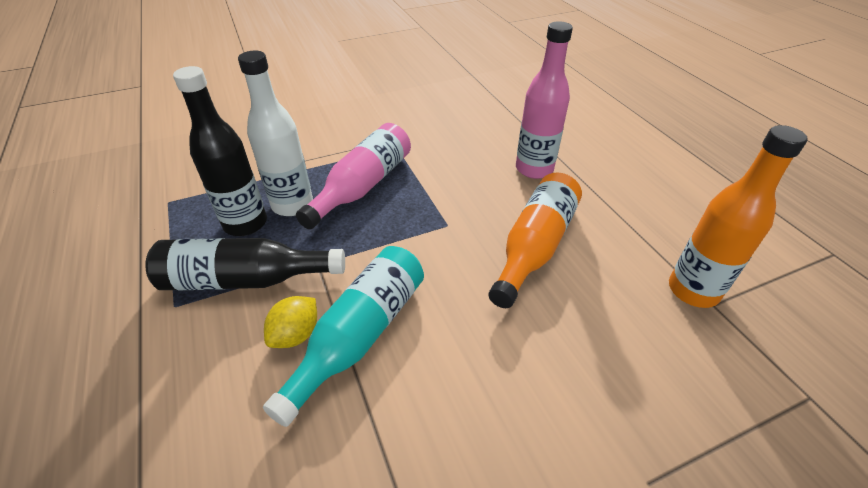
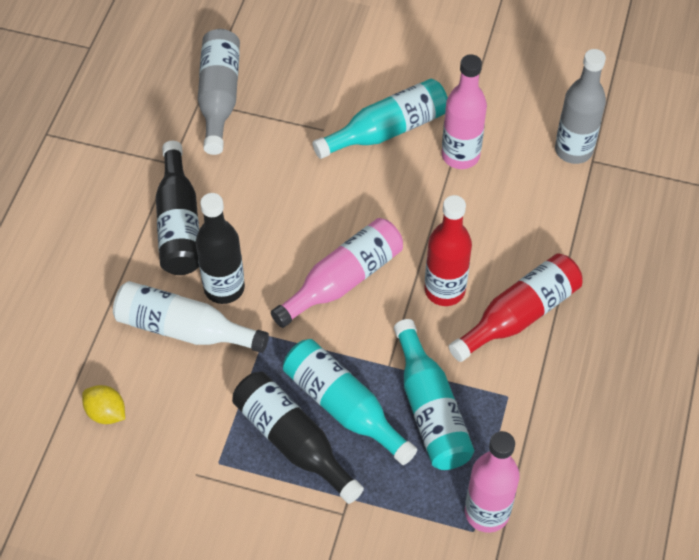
black bottle: [145,238,345,290] [173,66,267,236] = 2 -> [156,141,199,275] [196,193,245,304] [232,372,364,504] = 3
grey bottle: none = 0 -> [198,29,240,155] [555,49,606,164] = 2
orange bottle: [488,173,582,308] [669,125,808,308] = 2 -> none = 0
pink bottle: [296,123,411,229] [516,21,573,179] = 2 -> [271,218,403,328] [442,54,487,169] [465,431,520,533] = 3
red bottle: none = 0 -> [425,195,472,306] [449,254,582,362] = 2
turquoise bottle: [263,246,424,427] = 1 -> [283,339,417,465] [312,79,448,159] [394,319,474,470] = 3

